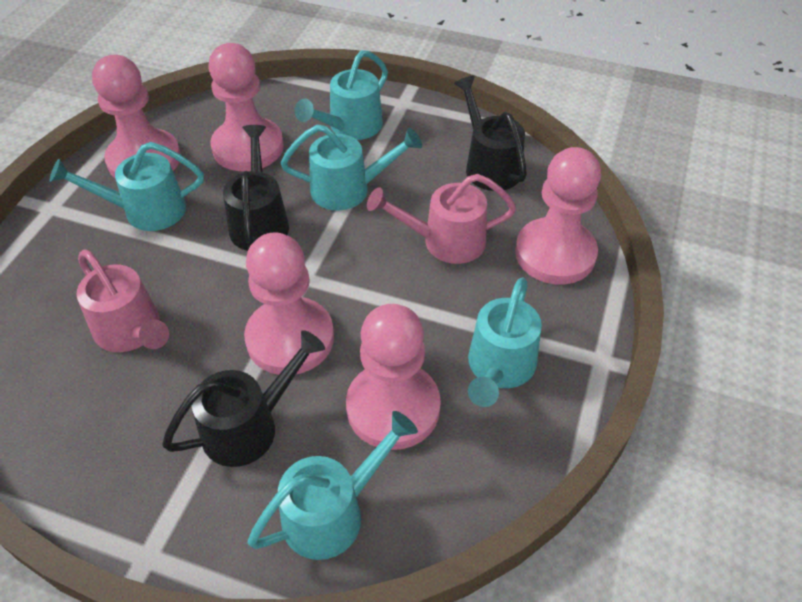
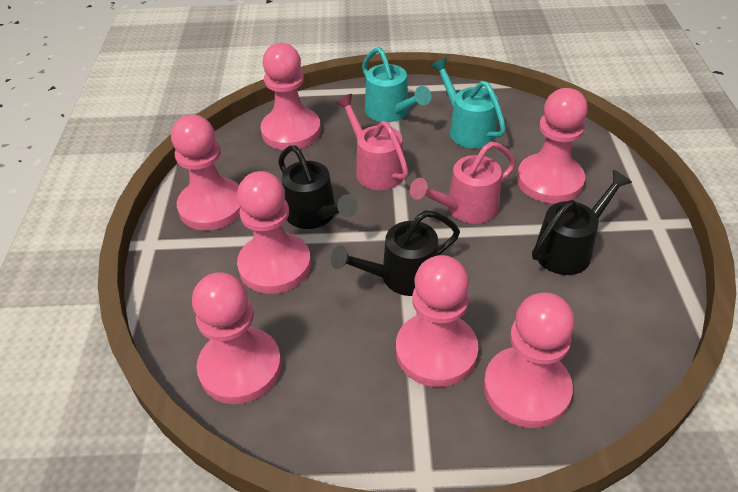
pink pawn: [92,55,181,178] [208,43,284,171] [244,233,334,375] [346,304,441,450] [515,147,601,285] = 5 -> [171,115,241,230] [192,272,282,404] [237,171,311,294] [261,43,321,150] [396,255,478,387] [484,292,575,428] [517,88,588,203] = 7
turquoise watering can: [50,142,204,231] [248,411,418,560] [281,124,422,210] [295,50,388,140] [468,277,542,407] = 5 -> [362,47,431,122] [430,58,506,148] = 2

